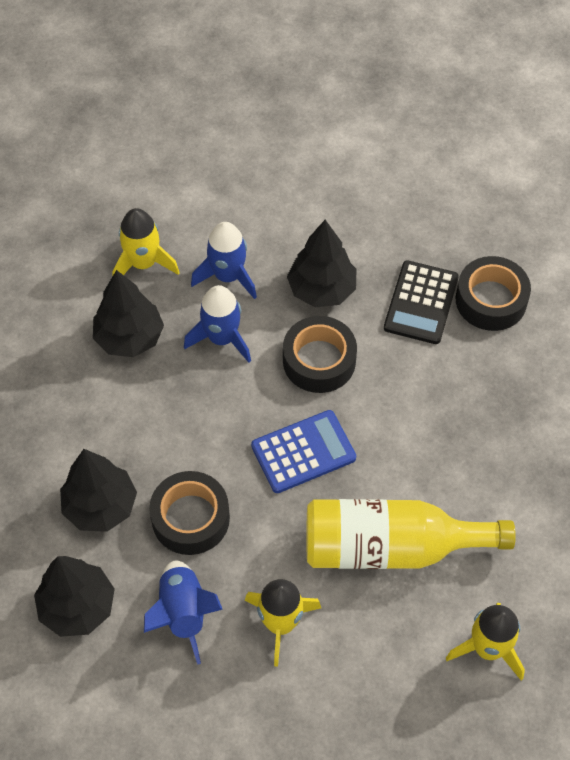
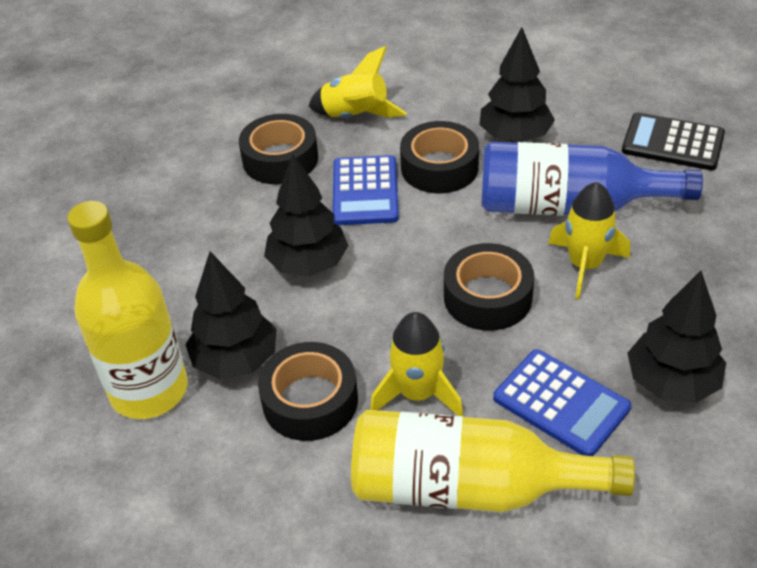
black tape: [149,471,230,555] [283,316,357,393] [456,256,531,331] = 3 -> [239,114,318,184] [258,342,358,441] [400,121,479,193] [444,243,534,331] = 4
blue bottle: none = 0 -> [481,142,703,216] = 1
blue calculator: [251,410,356,493] = 1 -> [333,155,399,225] [493,349,631,456] = 2
blue rocket: [144,560,223,665] [184,285,251,362] [191,222,257,299] = 3 -> none = 0
yellow bottle: [306,499,516,569] = 1 -> [67,201,188,419] [351,410,635,512] = 2

